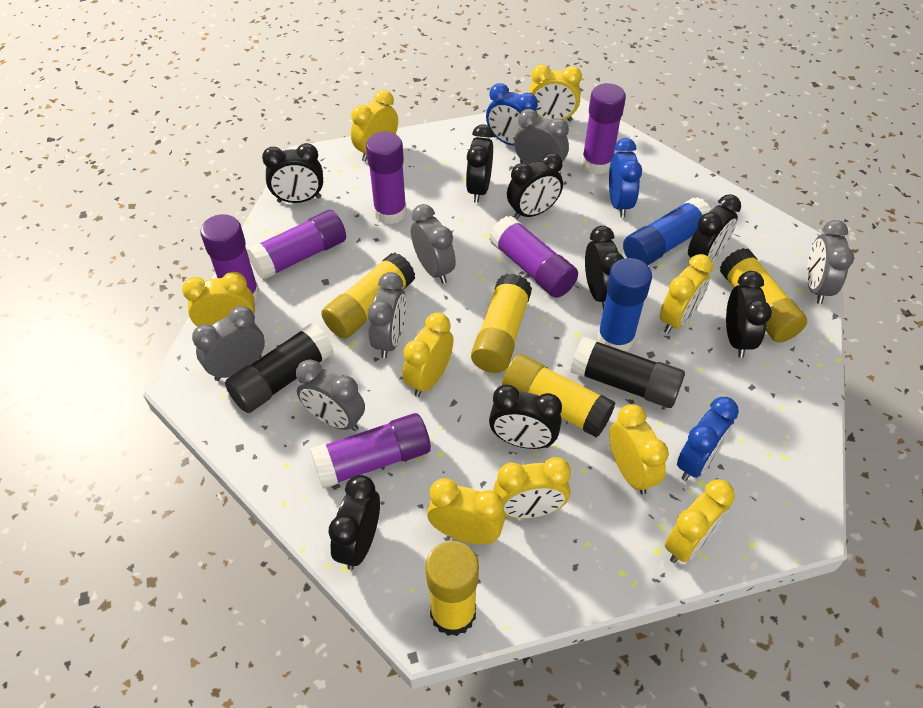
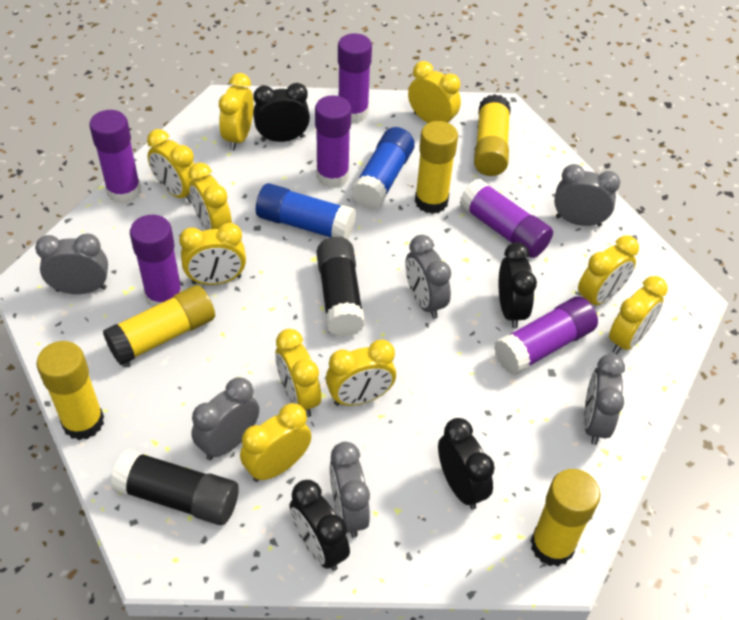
black clock: [262,143,323,203] [329,475,380,570] [466,124,494,203] [489,385,562,449] [507,153,563,219] [585,226,624,309] [688,194,741,261] [726,271,772,358] = 8 -> [253,83,310,142] [290,480,350,571] [438,418,495,510] [499,242,537,329] = 4
blue clock: [486,83,538,146] [609,138,642,218] [677,397,739,481] = 3 -> none = 0
yellow clock: [182,272,255,327] [351,90,398,162] [402,312,453,397] [427,478,505,545] [493,457,571,519] [529,64,582,121] [609,404,669,495] [660,254,713,334] [665,479,735,563] = 9 -> [147,129,195,203] [179,223,246,285] [188,163,232,230] [219,73,254,151] [240,403,312,482] [276,329,321,417] [326,340,396,406] [408,61,461,123] [578,235,639,305] [609,276,668,354] = 10

